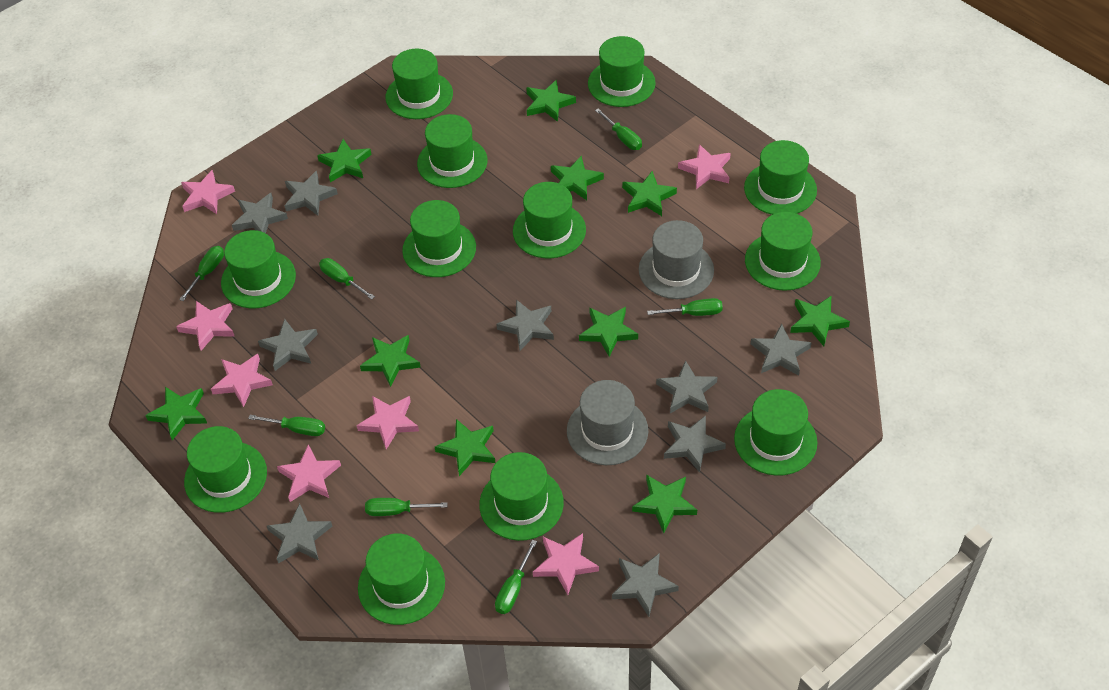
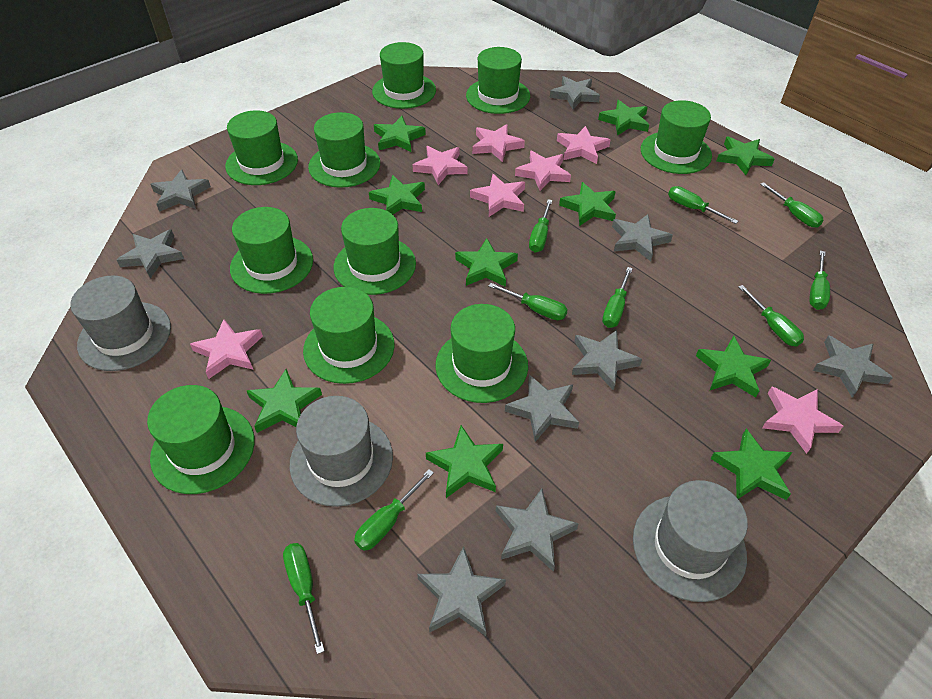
green hat: [184,426,267,513] [221,230,296,308] [358,533,445,625] [386,49,453,119] [402,200,476,277] [417,114,487,188] [479,452,564,541] [513,182,586,258] [588,36,656,107] [734,389,817,476] [744,140,817,215] [745,212,821,291] = 12 -> [147,385,255,494] [225,110,298,185] [230,207,313,294] [303,287,395,384] [308,112,380,188] [334,208,416,295] [372,42,436,109] [435,304,528,403] [466,47,530,114] [641,100,712,174] = 10
green screwdriver: [179,246,224,301] [248,415,325,436] [319,258,375,300] [365,498,448,516] [495,540,537,614] [595,108,642,150] [647,298,723,316] = 7 -> [283,543,325,654] [354,469,434,551] [488,283,568,320] [529,199,552,252] [602,267,633,328] [668,186,738,224] [738,285,804,347] [760,182,824,228] [809,251,830,310] = 9
grey hat: [567,380,648,465] [639,220,714,299] = 2 -> [70,276,171,371] [290,396,393,507] [633,480,748,602] = 3

